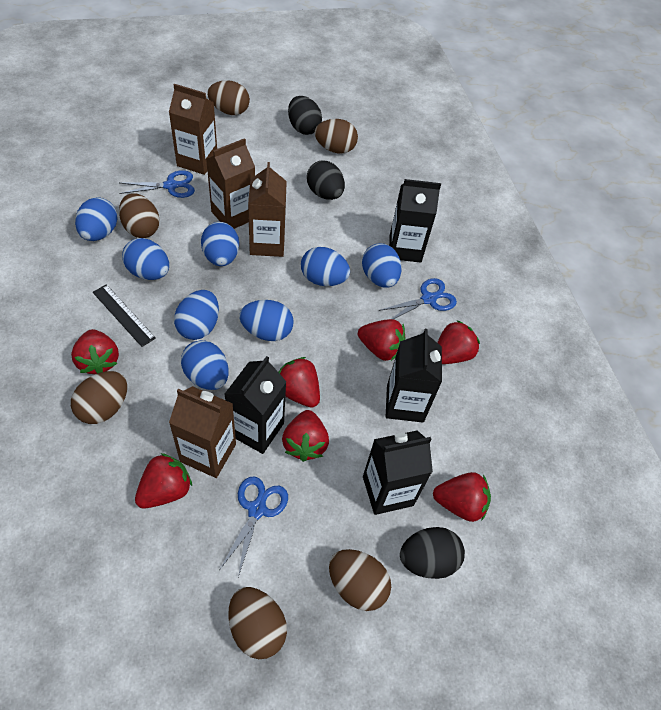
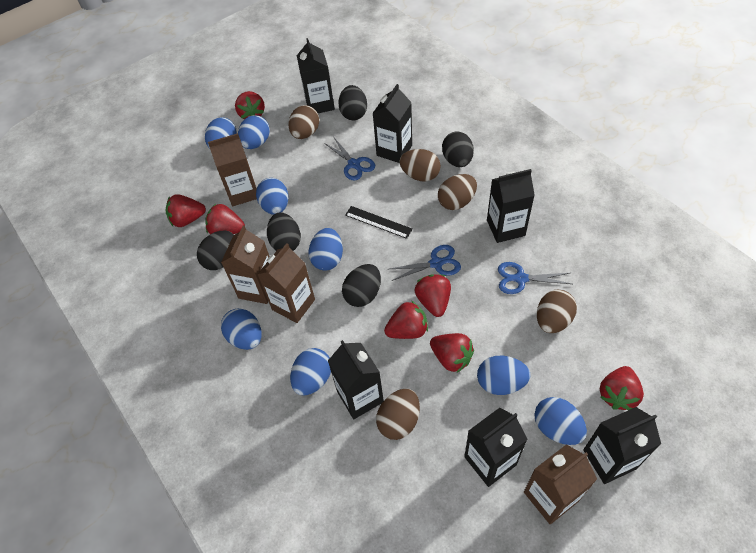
black carton: [224,356,287,454] [363,430,433,515] [386,329,442,423] [389,179,441,263] = 4 -> [297,38,335,113] [328,340,384,419] [372,84,412,163] [464,408,528,487] [487,169,535,243] [583,407,661,484] = 6
black egg: [288,96,322,135] [307,160,345,200] [400,527,465,579] = 3 -> [197,230,234,270] [267,212,301,251] [338,85,367,120] [342,264,381,307] [442,131,474,167] = 5
brown egg: [71,371,127,424] [119,193,160,238] [207,80,250,115] [228,587,287,659] [315,119,358,153] [329,549,391,611] = 6 -> [288,105,319,139] [376,389,420,440] [399,149,441,181] [438,174,477,210] [537,290,577,333] = 5

